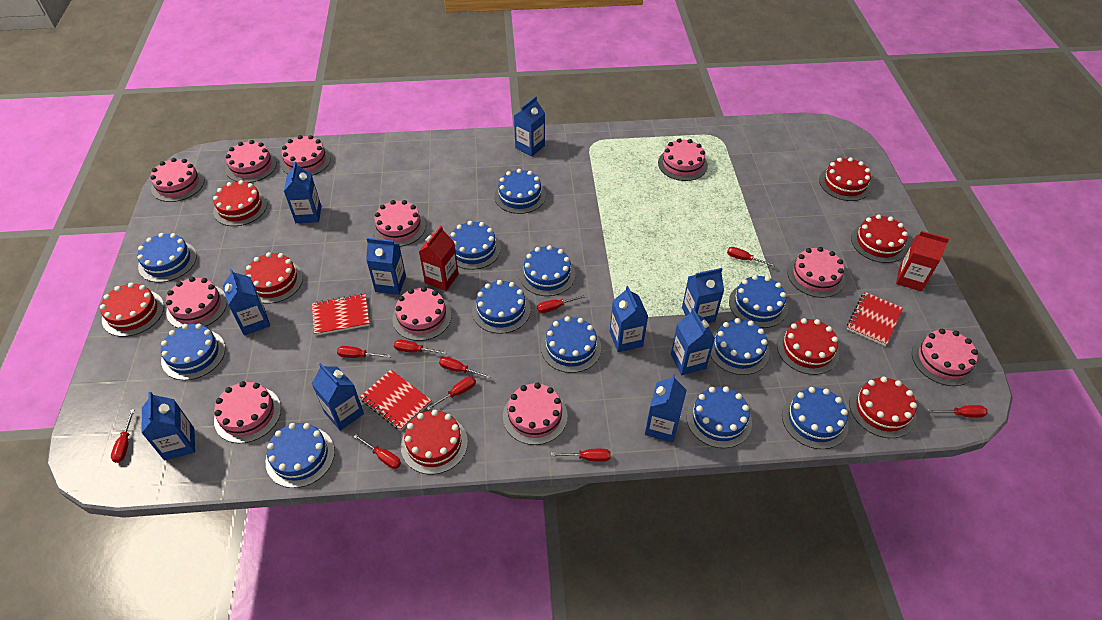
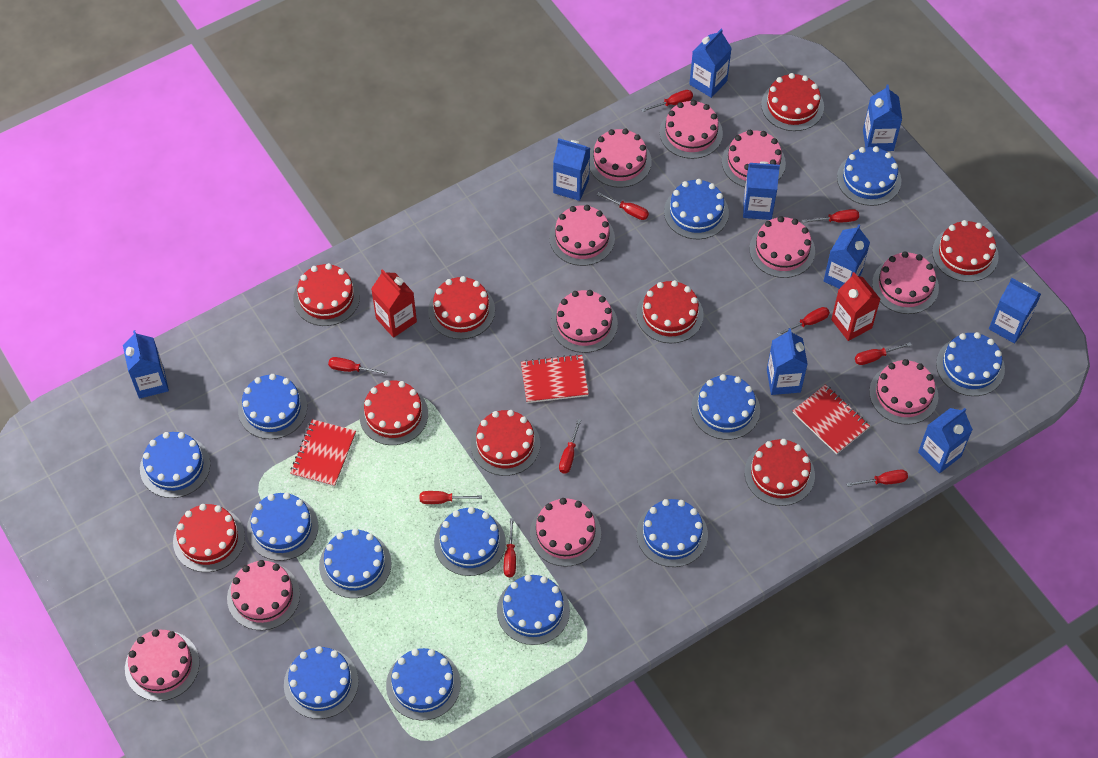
blue cake: [137,233,197,283] [161,324,225,380] [266,423,335,488] [450,221,501,270] [472,280,531,334] [494,169,546,214] [519,245,575,296] [541,316,601,373] [686,386,752,448] [710,318,770,375] [729,275,788,328] [782,387,849,449] = 12 -> [140,432,210,498] [238,374,307,439] [247,492,318,561] [284,646,359,719] [319,529,391,598] [386,648,461,720] [434,507,506,576] [497,575,570,645] [636,499,708,567] [664,179,729,239] [691,374,760,440] [837,146,901,206] [936,332,1005,396] = 13
blue carton: [141,392,195,460] [223,269,270,335] [284,161,321,223] [312,363,364,431] [366,238,406,295] [514,96,545,156] [610,286,648,352] [645,374,687,443] [671,308,715,375] [682,268,724,323] = 10 -> [123,330,169,399] [553,138,590,201] [689,29,732,98] [743,161,780,220] [767,328,808,395] [824,224,870,289] [863,85,902,151] [918,408,973,473] [989,278,1041,344] = 9
red cake: [100,283,164,337] [213,180,267,226] [245,252,303,304] [401,410,468,474] [777,318,839,375] [819,157,871,201] [849,377,917,438] [851,214,908,263] = 8 -> [173,504,245,572] [293,263,360,326] [359,380,428,445] [428,276,495,339] [471,410,540,476] [637,280,704,343] [745,439,815,506] [761,73,824,131] [932,220,999,282] = 9

